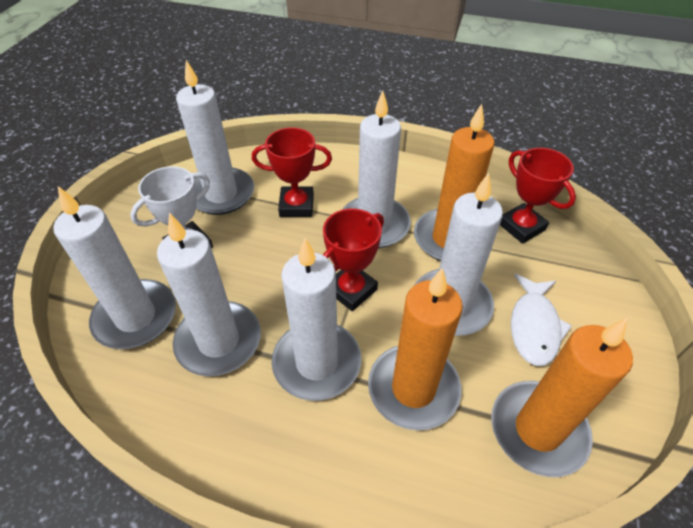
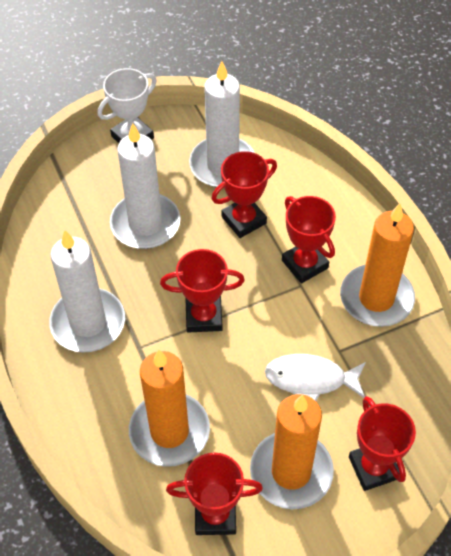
red trophy: [252,127,332,217] [323,208,384,311] [500,148,576,244] = 3 -> [160,249,245,332] [166,453,263,535] [212,151,277,238] [282,196,336,284] [349,396,416,491] = 5
white candle: [53,186,176,349] [157,213,261,376] [176,60,254,215] [272,238,361,401] [342,90,411,248] [415,173,503,336] = 6 -> [49,230,125,353] [110,123,180,249] [189,61,255,187] = 3

